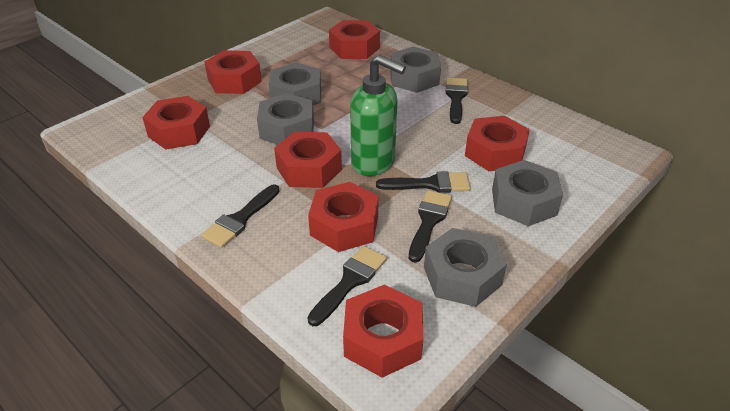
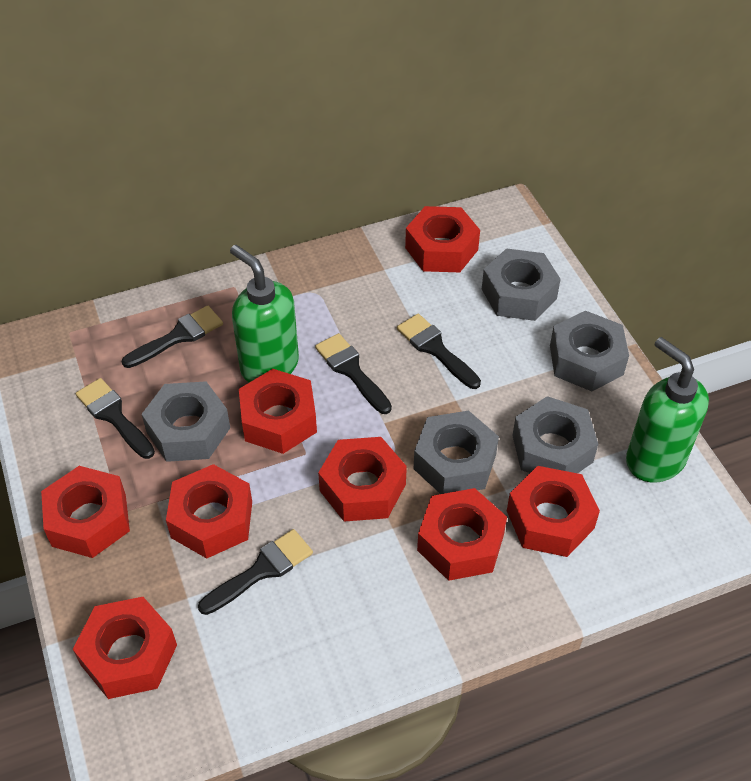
green soap dispenser: [350,55,406,176] = 1 -> [230,245,299,382] [626,337,709,483] = 2
red nut: [142,96,210,150] [204,50,262,94] [274,132,342,188] [308,182,379,252] [329,20,380,59] [343,284,423,378] [465,116,530,171] = 7 -> [41,466,130,558] [73,597,177,699] [166,464,252,559] [239,369,317,454] [318,437,407,522] [405,206,480,272] [417,488,507,581] [507,466,600,557] = 8

